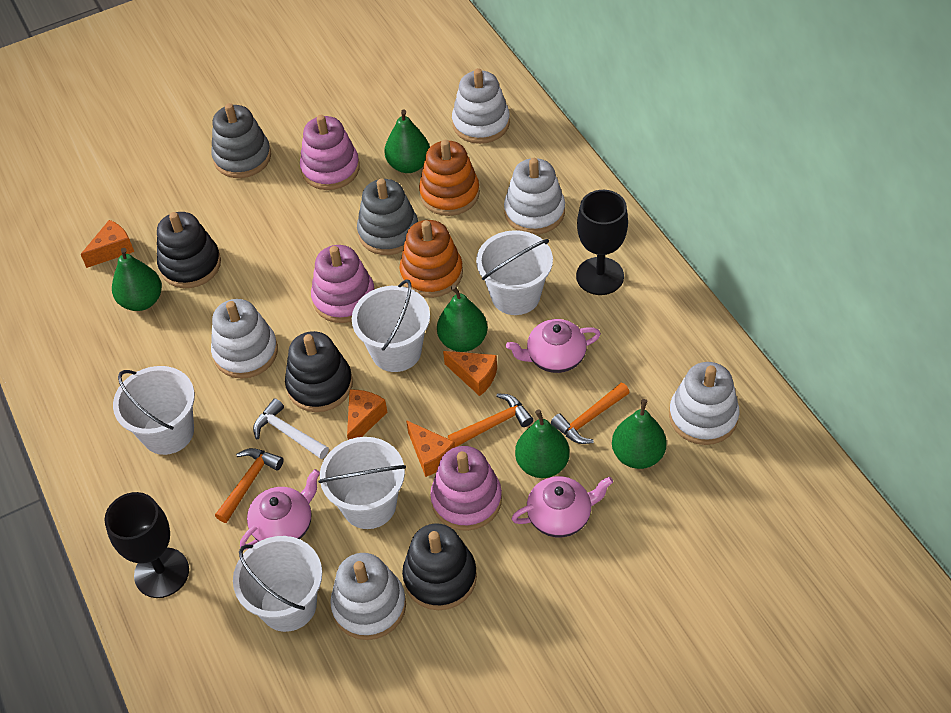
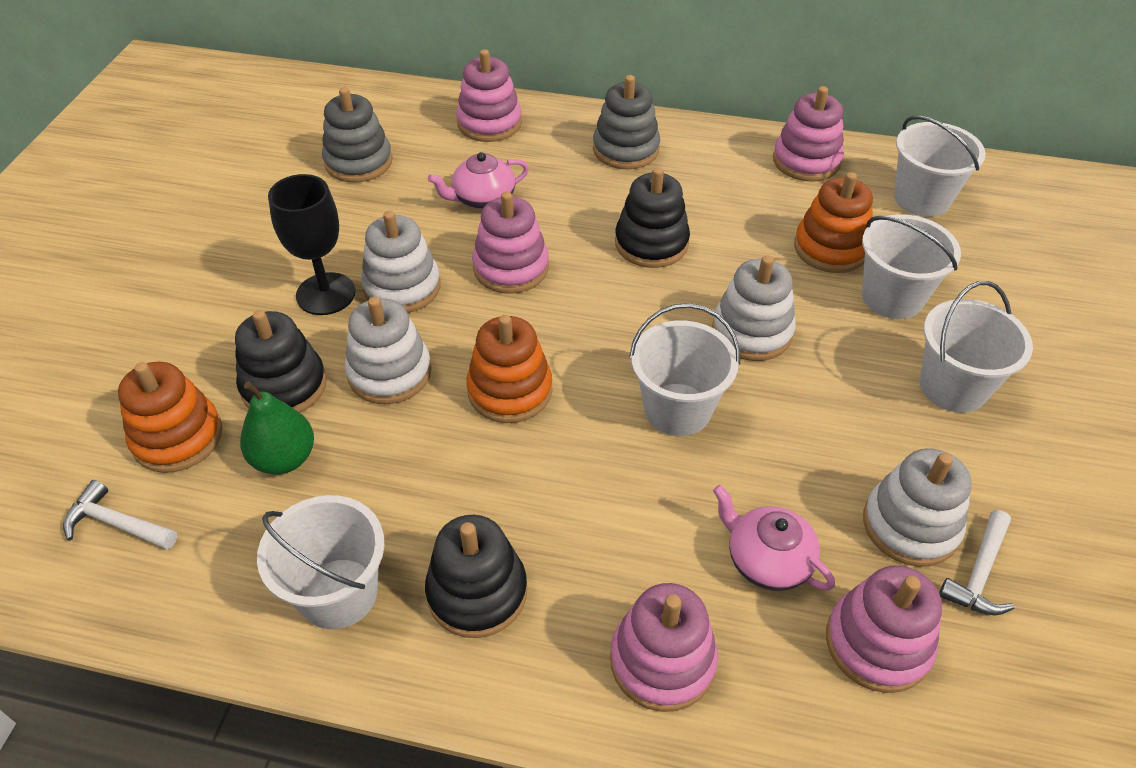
black goblet: [104,492,189,598] [576,190,628,295] = 2 -> [268,174,356,315] = 1
green pear: [112,248,162,311] [384,110,430,173] [437,285,488,352] [515,409,570,478] [612,399,667,469] = 5 -> [240,381,314,475] = 1
orange cheese: [81,220,134,268] [347,390,387,440] [406,420,455,477] [443,351,497,396] = 4 -> none = 0
orange hammer: [215,448,284,523] [448,393,533,447] [551,383,630,444] = 3 -> none = 0
orange stacking toy: [400,220,463,298] [419,140,480,216] = 2 -> [118,362,223,473] [466,315,552,423] [794,172,873,273] = 3
pink stacking toy: [300,115,360,190] [311,245,375,323] [430,446,502,531] = 3 -> [456,49,522,142] [472,192,549,294] [610,583,718,712] [773,86,844,182] [826,566,942,693] = 5
pink teapot: [240,469,320,550] [506,319,601,373] [511,476,613,537] = 3 -> [428,152,529,210] [713,485,835,591] = 2
white hammer: [253,398,329,459] = 1 -> [63,480,177,550] [939,510,1015,615] = 2
white stacking toy: [211,299,278,379] [330,553,406,640] [452,68,510,144] [504,158,565,234] [669,362,740,445] = 5 -> [345,297,432,404] [361,211,441,313] [712,255,796,361] [863,448,972,567] = 4

